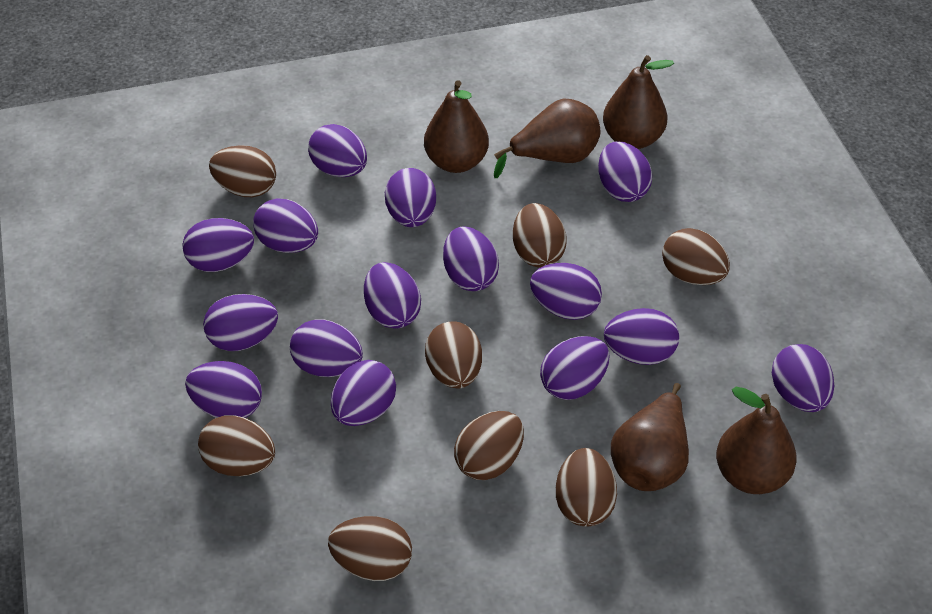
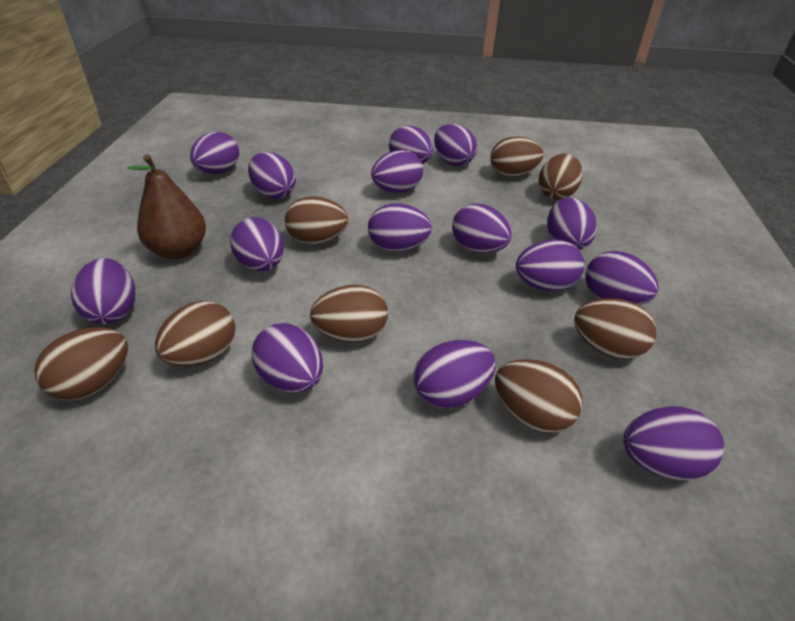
brown pear: [424,80,489,173] [494,98,600,178] [603,55,674,149] [611,383,689,491] [716,387,797,494] = 5 -> [127,154,206,259] = 1

